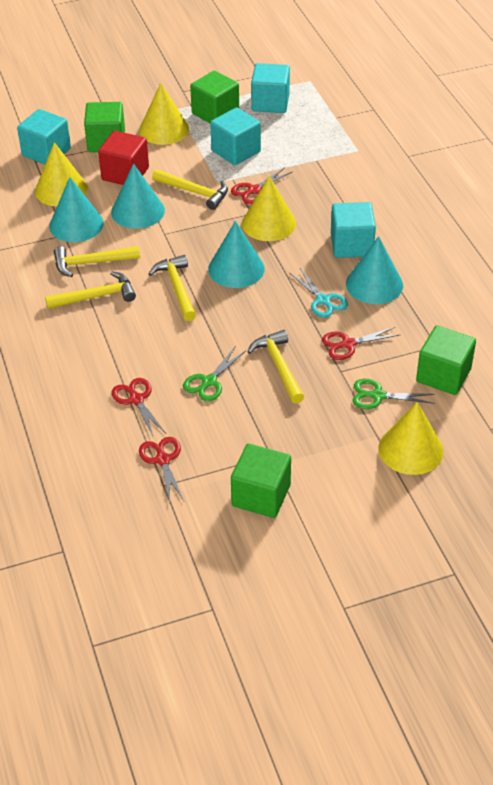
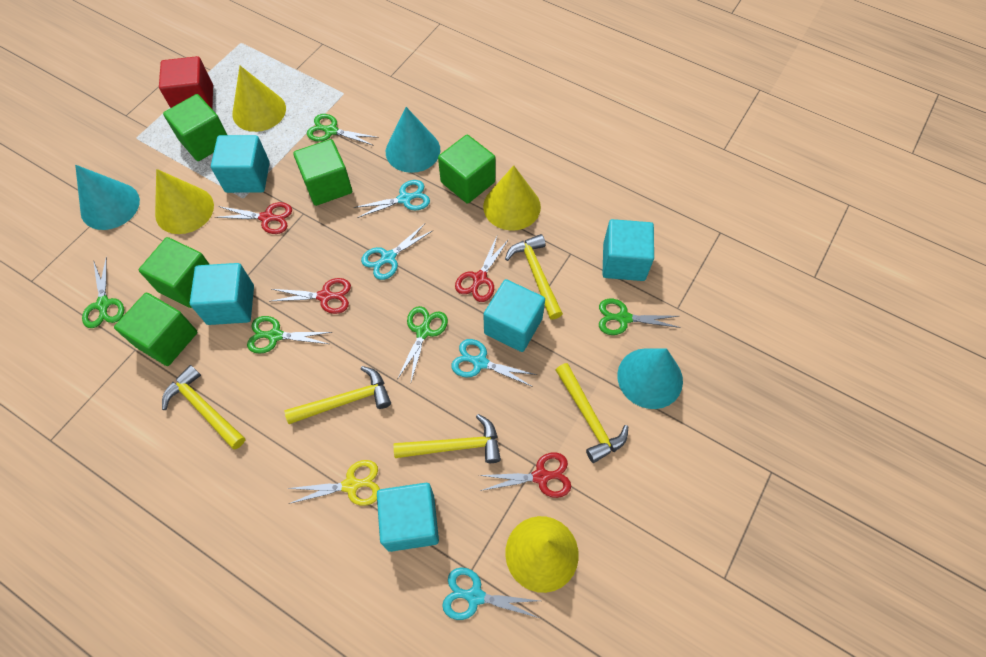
green cube: [84,102,125,152] [190,71,239,123] [231,444,291,518] [416,326,476,395] = 4 -> [114,293,197,366] [139,237,210,308] [163,94,227,161] [293,139,352,206] [438,135,495,204] = 5
green scissors: [183,346,246,401] [352,379,434,409] = 2 -> [82,257,124,328] [247,316,332,354] [307,114,379,146] [398,306,448,381] [599,299,681,335] = 5
turquoise cone: [49,177,104,242] [111,164,165,229] [208,221,265,288] [346,236,403,304] = 4 -> [75,165,140,230] [386,107,440,173] [617,348,683,409] = 3
turquoise cube: [17,109,71,164] [210,107,261,165] [251,63,290,113] [331,202,376,258] = 4 -> [190,263,254,325] [211,135,270,193] [377,483,439,552] [483,279,545,352] [602,219,654,281] = 5
turquoise scissors: [290,268,348,318] = 1 -> [353,180,430,218] [361,224,432,280] [442,567,539,620] [451,339,537,387] = 4
yellow scissors: none = 0 -> [287,460,380,506] = 1

